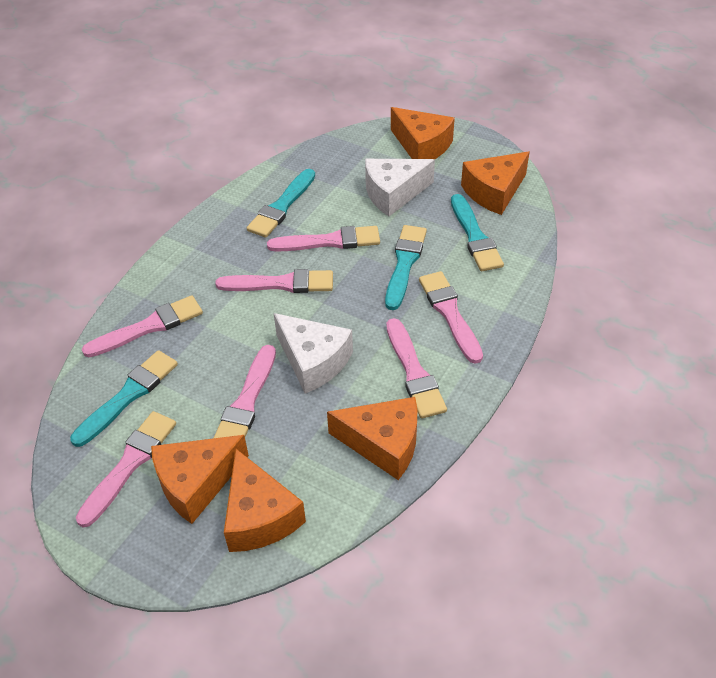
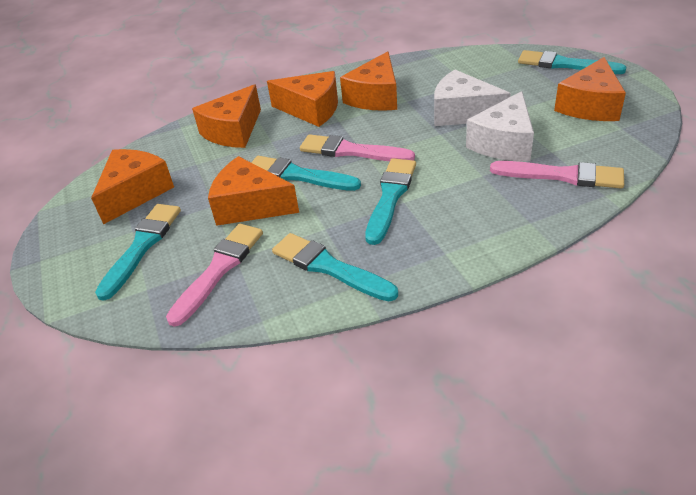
orange cheese: [151,435,249,524] [224,449,306,552] [327,397,418,480] [391,107,455,159] [461,151,530,215] = 5 -> [91,149,174,224] [192,84,261,148] [208,156,299,226] [267,71,338,127] [340,51,397,111] [554,57,626,121] = 6
pink brush: [76,411,176,527] [81,295,203,357] [214,345,276,438] [215,269,333,293] [267,226,380,252] [386,318,447,419] [419,271,483,364] = 7 -> [166,224,263,327] [300,134,415,161] [490,161,624,188] = 3
turquoise brush: [70,350,178,447] [247,169,315,238] [385,225,427,310] [451,194,504,271] = 4 -> [95,204,181,301] [251,156,361,191] [272,233,398,301] [365,158,416,245] [518,50,626,74] = 5

